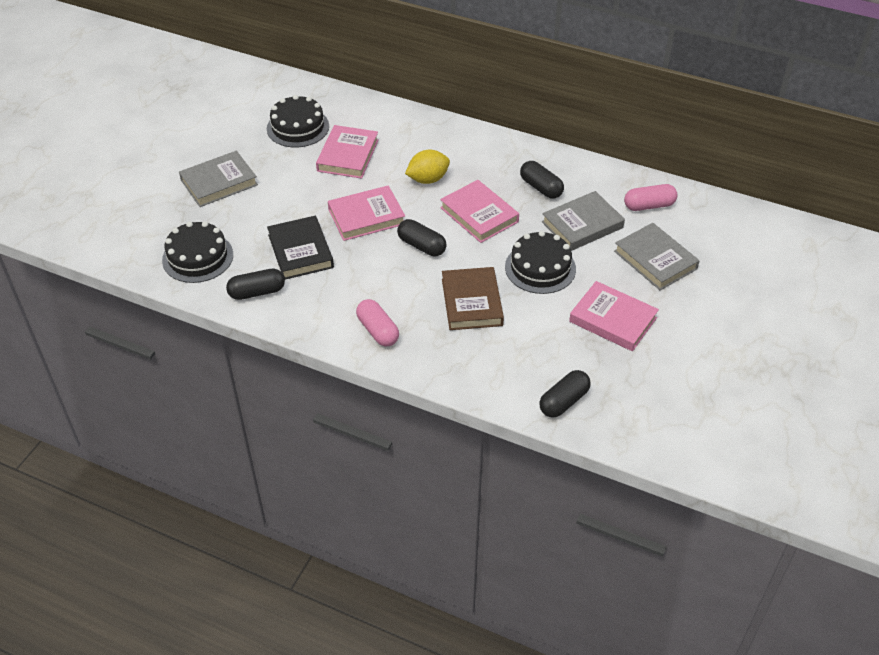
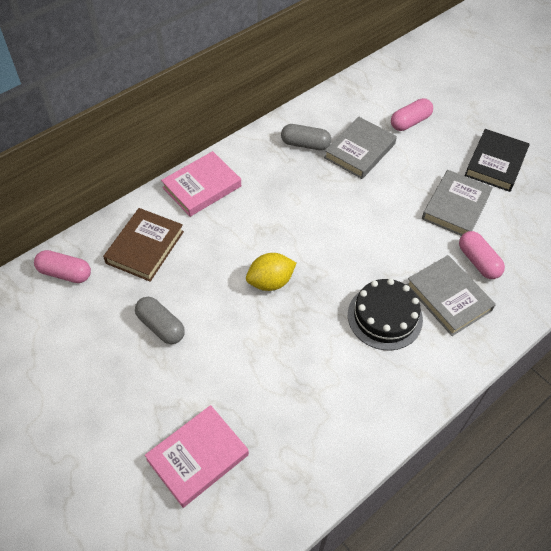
black cake: [162,221,233,283] [267,95,329,147] [505,231,576,294] = 3 -> [348,278,423,350] = 1
black capsule: [226,269,285,300] [397,219,447,256] [520,161,564,199] [539,370,591,418] = 4 -> none = 0
grey capsule: none = 0 -> [135,297,185,344] [281,124,331,150] = 2
pink book: [316,125,379,179] [328,185,405,241] [440,180,519,243] [569,281,659,351] = 4 -> [145,405,249,508] [161,151,241,217] = 2
pink capsule: [356,299,399,347] [624,184,678,211] = 2 -> [34,250,91,283] [391,98,433,131] [459,231,505,279] = 3

